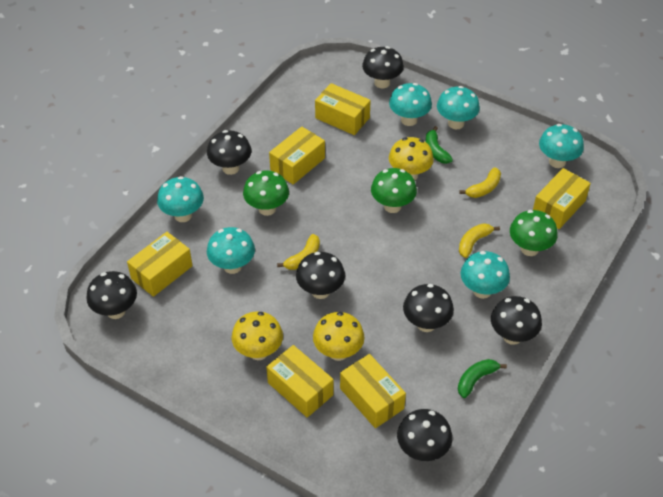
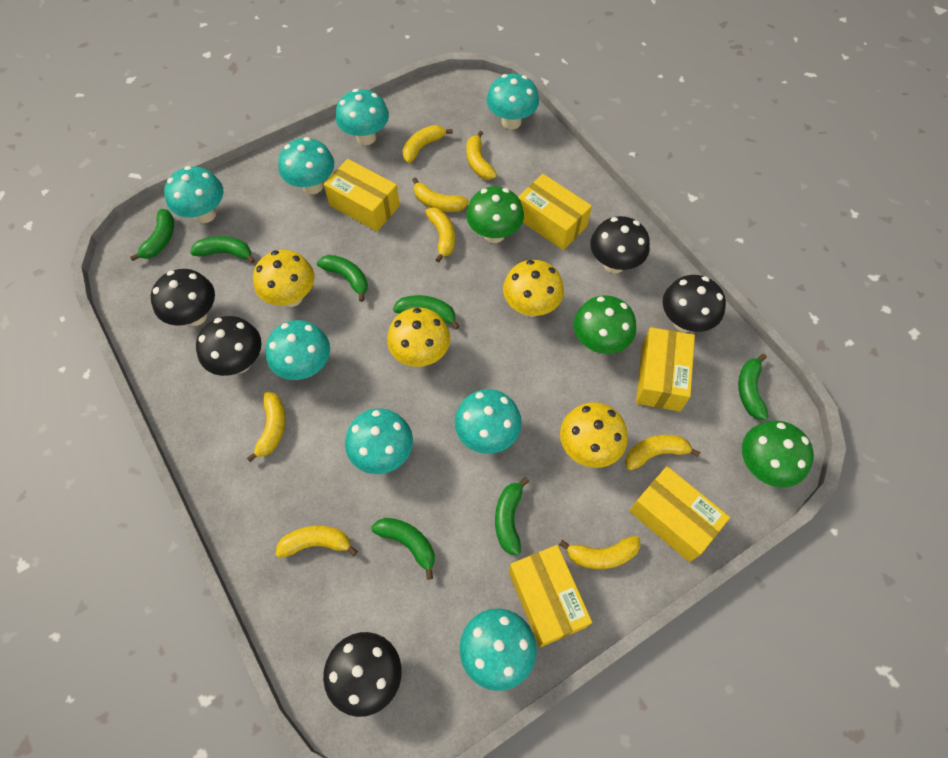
black mushroom: [87,271,137,319] [207,130,251,175] [296,252,345,299] [362,46,404,88] [397,409,452,461] [403,284,454,332] [491,296,542,345] = 7 -> [151,269,215,326] [196,316,262,376] [323,632,402,717] [590,216,650,273] [663,275,726,332] = 5
green banana: [425,126,453,164] [458,359,507,398] = 2 -> [130,209,174,261] [190,236,255,264] [317,255,368,302] [371,518,435,580] [393,295,460,329] [495,477,529,555] [738,354,768,420] = 7
turquoise mushroom: [157,176,204,222] [207,227,255,274] [389,83,432,126] [437,86,480,129] [461,251,510,299] [539,124,584,168] = 6 -> [164,166,224,223] [266,320,330,380] [278,137,334,194] [336,89,389,145] [345,408,413,474] [455,389,522,454] [460,608,537,691] [487,74,539,129] = 8
yellow banana: [277,234,320,270] [459,167,501,198] [459,223,500,258] = 3 -> [247,392,286,462] [276,526,358,558] [402,125,453,163] [413,177,469,212] [425,207,455,263] [466,131,497,180] [559,536,640,569] [625,435,700,470] = 8
yellow box: [127,232,192,297] [266,345,333,418] [269,126,325,185] [315,83,371,135] [340,354,406,428] [533,168,591,229] = 6 -> [324,159,400,231] [509,545,592,647] [518,174,592,250] [630,466,730,562] [636,327,695,412] = 5
yellow mushroom: [231,312,283,360] [313,312,365,361] [389,137,434,180] = 3 -> [253,250,314,307] [387,308,450,367] [503,260,564,317] [560,402,628,468] = 4

